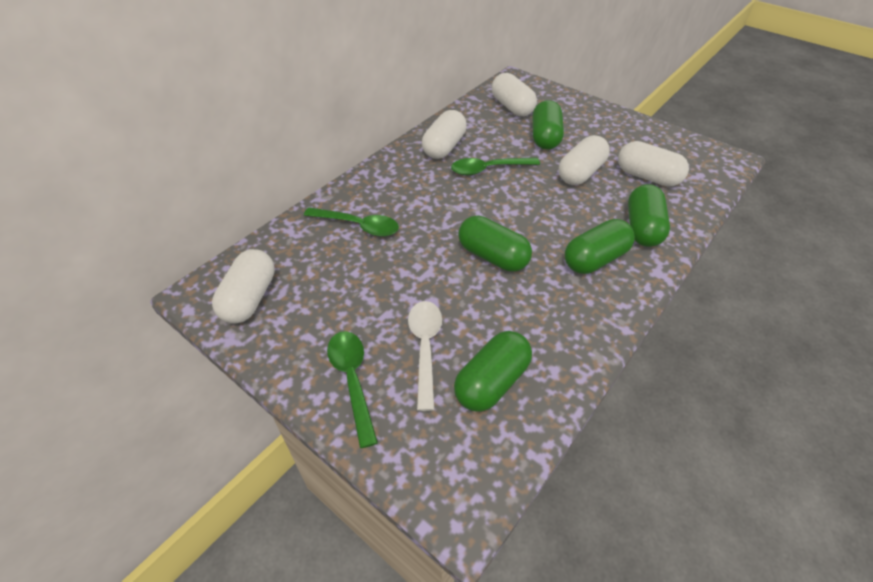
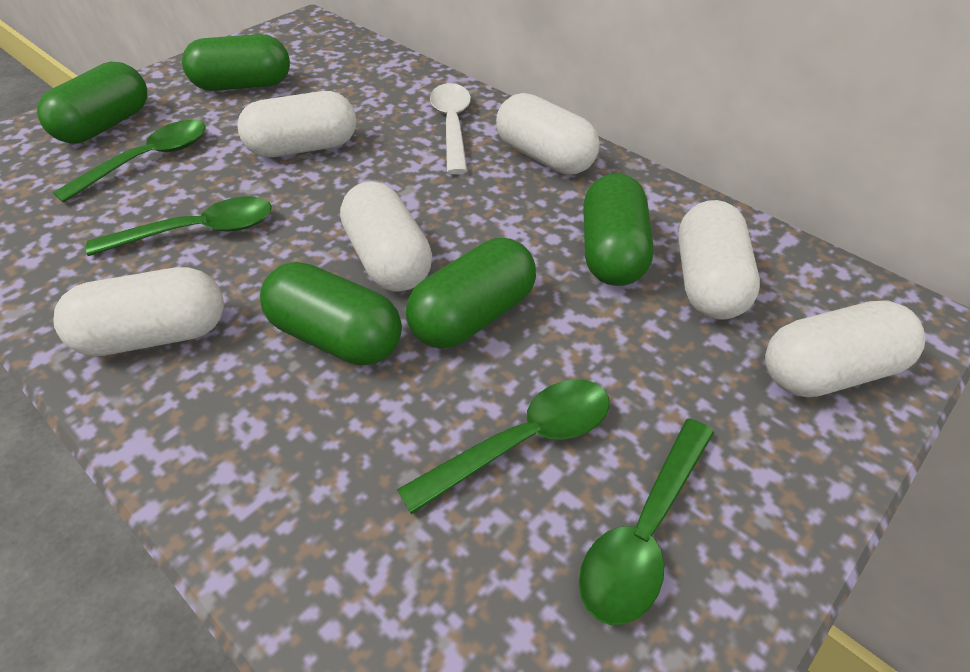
green spoon: [304,207,399,236] [327,331,378,448] [451,157,540,175] = 3 -> [53,120,206,203] [86,196,272,256] [397,379,610,514] [579,419,714,625] = 4
white capsule: [212,249,275,324] [422,110,467,159] [492,73,537,116] [559,135,610,185] [618,141,689,187] = 5 -> [53,267,224,356] [237,91,356,157] [340,181,432,292] [496,93,600,175] [678,200,760,320] [765,301,925,397] = 6

